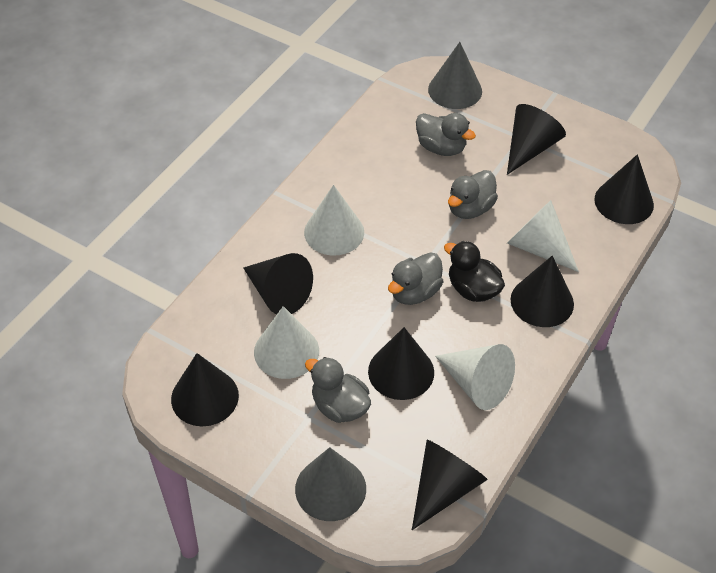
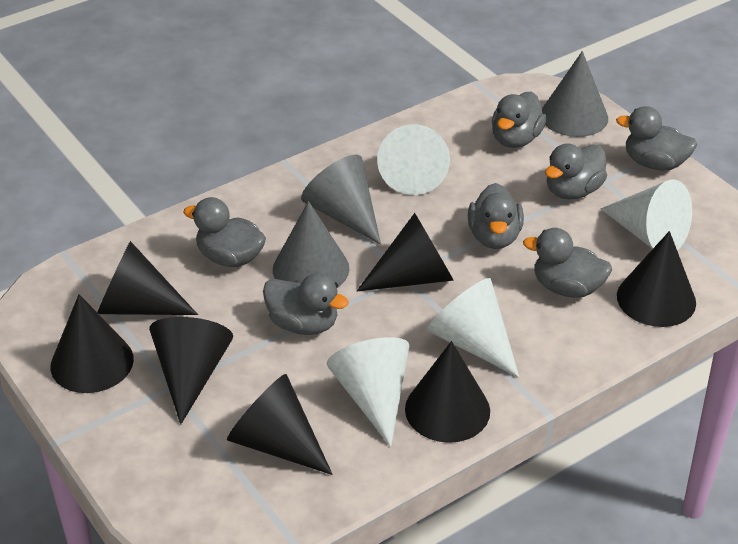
black duck: [444,241,505,302] = 1 -> none = 0
grey cone: [295,447,366,521] [428,42,482,109] = 2 -> [273,201,349,288] [301,155,381,245] [542,51,608,137] = 3
grey duck: [305,357,371,423] [388,252,443,305] [416,113,476,156] [448,170,498,219] = 4 -> [183,197,266,267] [263,273,349,335] [468,183,524,249] [492,91,547,148] [523,228,612,298] [545,144,607,200] [616,106,697,170] = 7

